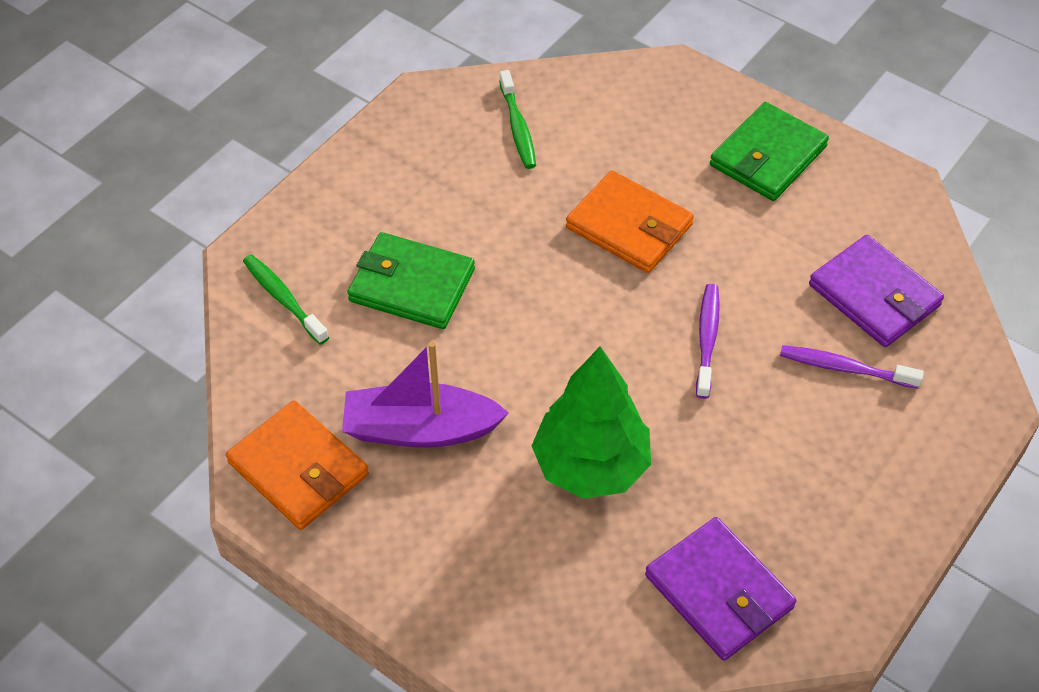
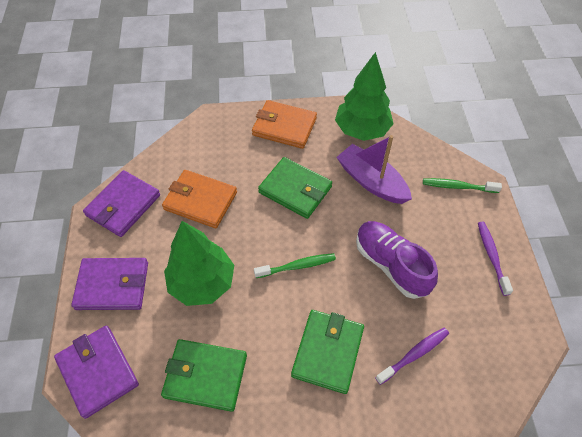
green tree: [532,346,651,499] = 1 -> [164,221,234,306] [335,52,394,141] = 2
green wallet: [347,232,475,329] [710,102,829,201] = 2 -> [161,339,247,412] [258,157,332,219] [291,310,364,394] = 3
purple shoe: none = 0 -> [356,221,438,299] = 1
purple wallet: [645,517,796,661] [809,235,944,347] = 2 -> [54,326,139,419] [71,258,148,310] [83,170,160,237] = 3

